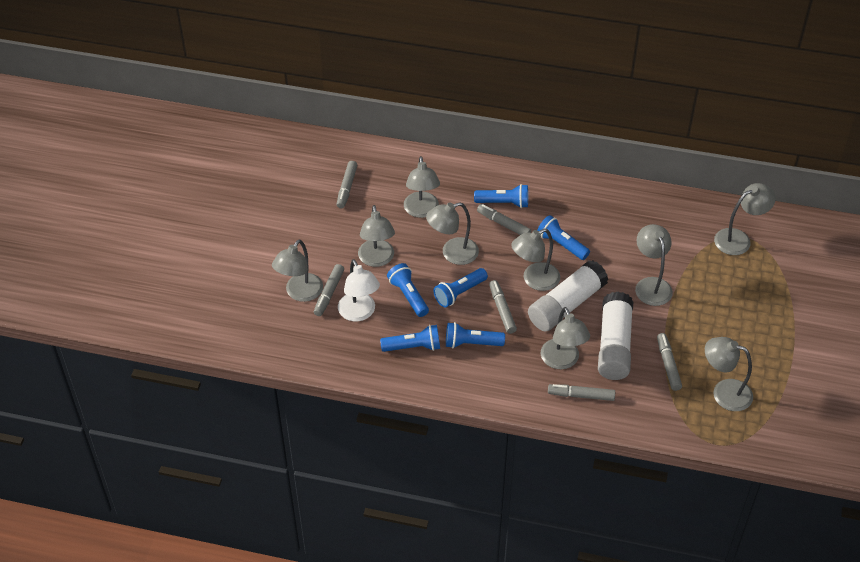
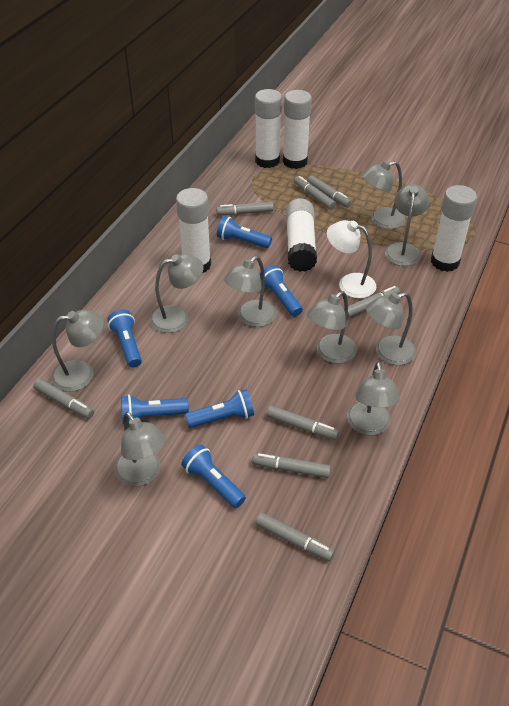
grey marker: [314,264,344,316] [336,161,357,208] [477,204,531,235] [489,280,517,334] [548,384,615,401] [657,333,682,391] = 6 -> [33,379,94,419] [216,202,274,215] [252,453,331,478] [256,513,335,561] [267,406,339,440] [294,176,336,210] [307,175,351,207] [347,286,400,318] = 8
white glue stick: [528,260,609,332] [598,292,633,380] = 2 -> [176,188,211,272] [255,89,282,168] [283,90,312,169] [286,198,317,272] [431,185,477,272] = 5

